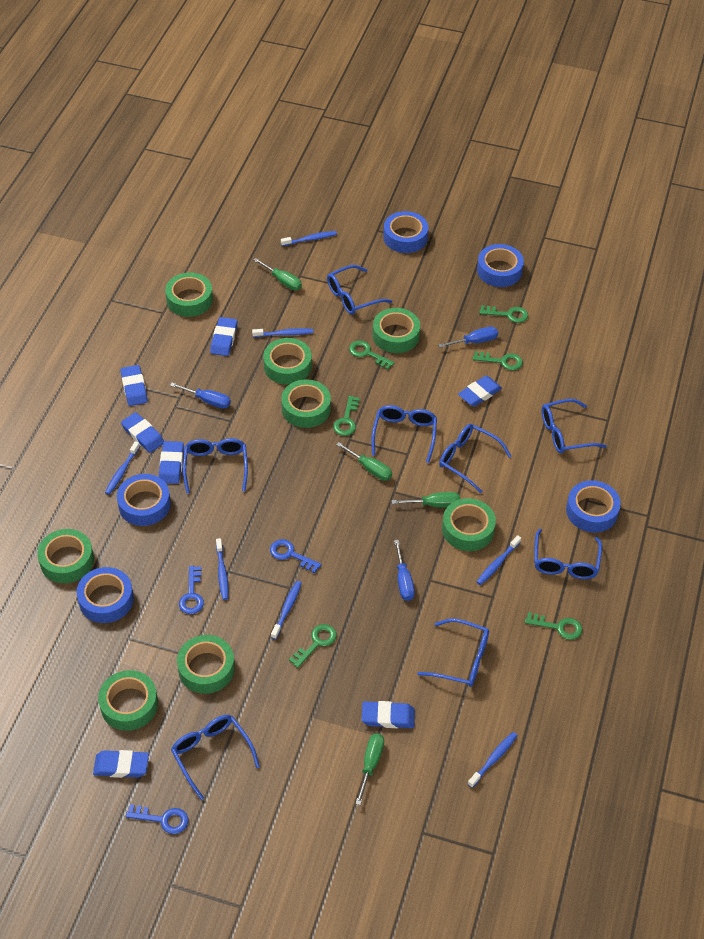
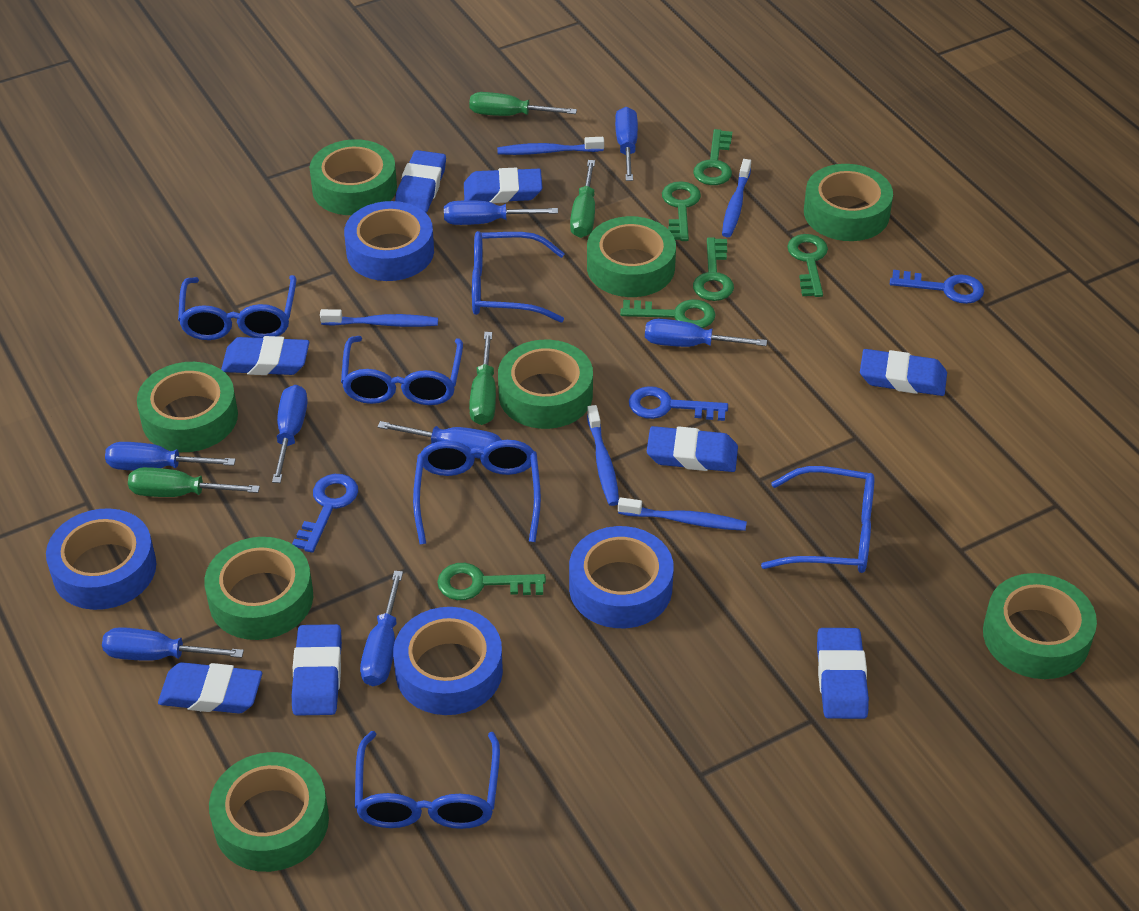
blue eraser: [93,750,149,778] [121,365,148,406] [121,412,164,453] [159,441,184,484] [210,317,237,356] [362,701,415,728] [458,376,502,407] = 7 -> [158,662,262,714] [221,336,309,375] [292,624,342,716] [395,150,446,213] [464,168,543,203] [647,426,738,472] [817,628,869,719] [860,349,947,396] = 8
blue glasses: [171,715,260,800] [183,438,248,493] [327,265,392,314] [371,405,437,463] [417,619,489,687] [439,424,511,493] [534,529,602,579] [541,399,607,454] = 8 -> [178,275,297,340] [341,336,463,405] [355,731,500,829] [413,440,541,545] [472,231,565,323] [761,466,874,573] = 6
blue screwdriver: [170,383,231,409] [394,540,415,601] [438,327,498,348] = 3 -> [102,627,244,661] [105,442,236,471] [272,385,308,483] [360,571,403,686] [377,421,502,459] [444,200,558,225] [615,107,638,181] [645,319,767,347] = 8
blue tape: [77,567,134,623] [117,474,171,526] [383,211,429,253] [477,244,524,287] [566,480,621,532] = 5 -> [46,508,156,610] [344,201,434,281] [393,607,503,715] [569,526,674,628] = 4
blue toothbrush: [105,441,140,495] [216,538,229,600] [252,328,313,337] [271,581,302,639] [281,231,337,246] [468,732,518,788] [477,535,521,585] = 7 -> [320,309,438,327] [497,137,604,155] [587,405,619,506] [618,497,747,531] [722,159,751,237] = 5

